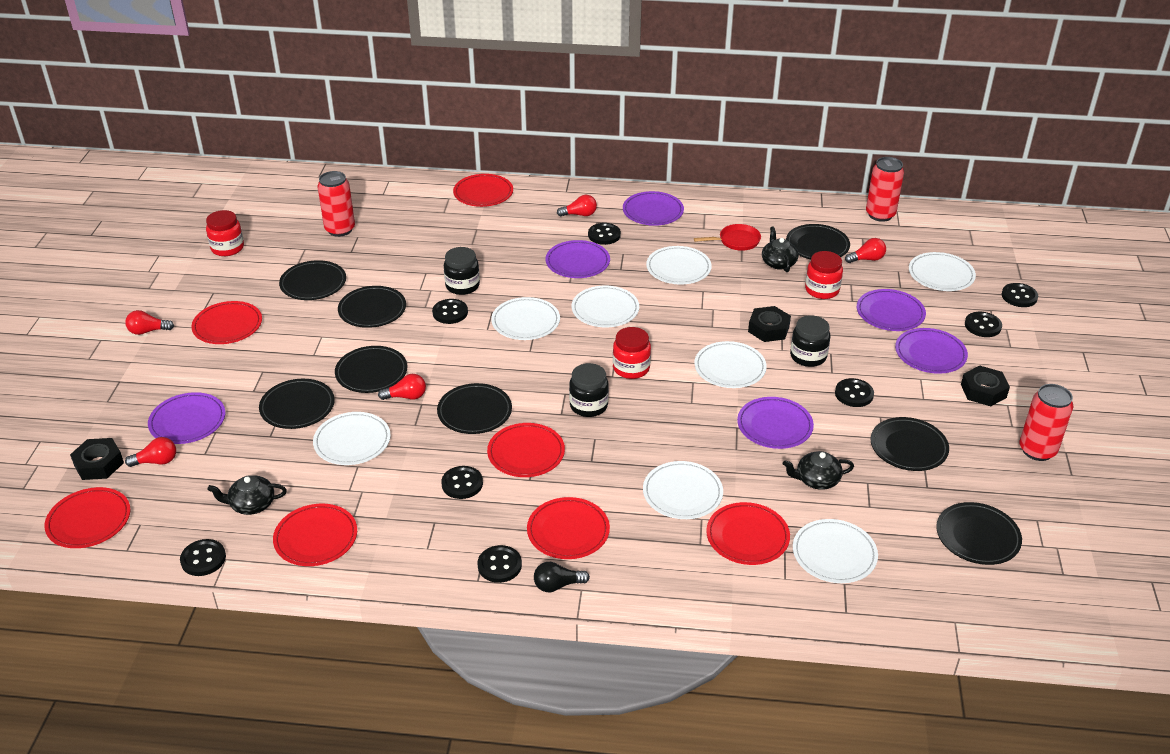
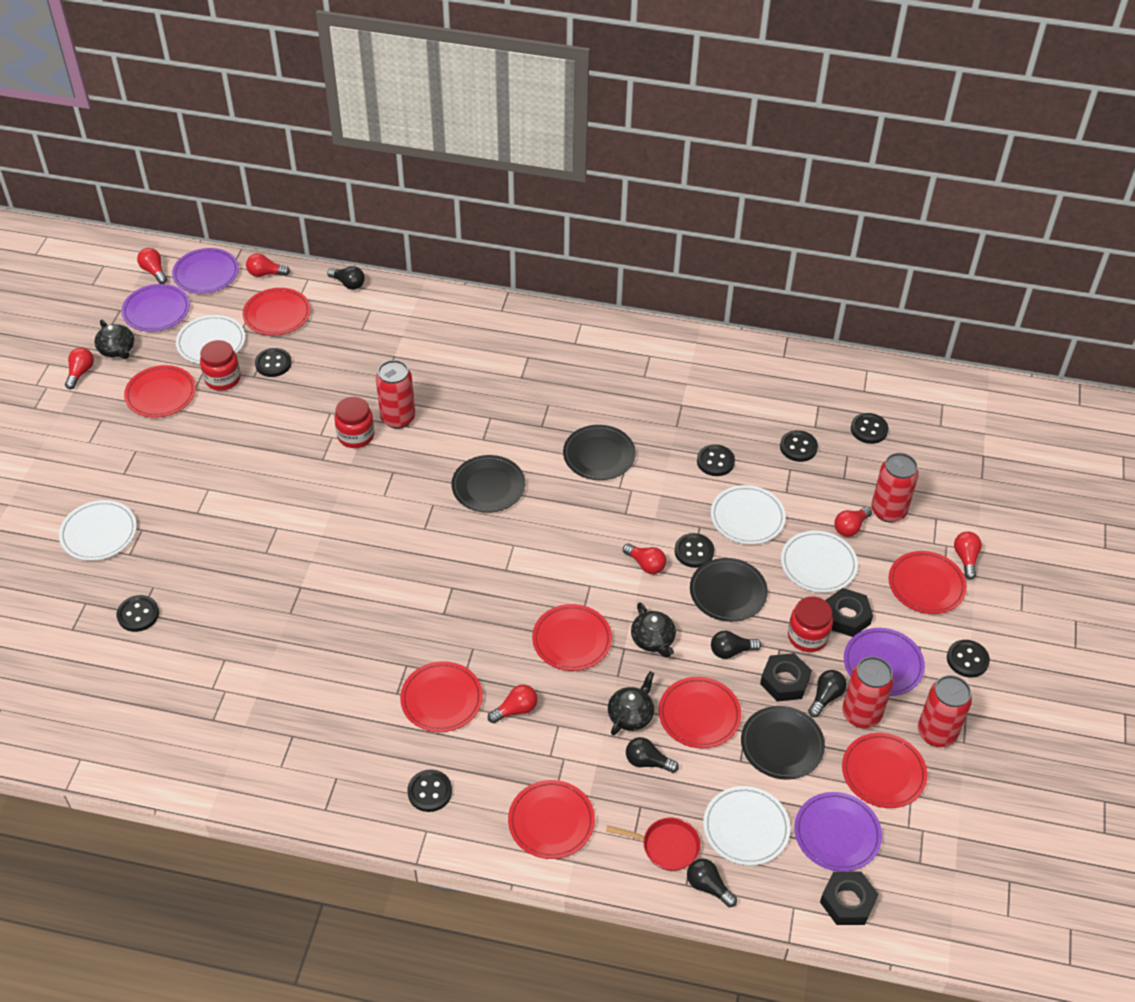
black jar: [444,247,480,295] [569,363,609,417] [790,315,830,367] = 3 -> none = 0
black light bulb: [534,562,590,592] = 1 -> [327,266,365,290] [626,737,679,773] [687,858,737,907] [711,631,761,659] [808,670,847,717] = 5
black plate: [259,379,335,429] [279,260,346,300] [335,346,407,393] [338,286,406,328] [437,383,512,434] [786,224,850,259] [871,417,949,471] [936,502,1022,565] = 8 -> [452,455,525,513] [563,425,636,480] [690,558,768,622] [741,706,825,780] = 4
purple plate: [148,392,225,444] [546,240,610,278] [623,191,684,226] [737,397,814,449] [857,289,926,331] [895,328,968,374] = 6 -> [121,284,190,332] [172,248,239,294] [794,792,882,872] [844,628,925,696] = 4
red can: [317,171,355,237] [866,157,904,222] [1019,384,1073,461] = 3 -> [376,360,415,429] [842,656,894,728] [871,453,919,523] [918,675,972,747] = 4
red light bulb: [125,310,174,335] [125,437,176,467] [378,374,426,400] [557,195,597,217] [845,238,886,263] = 5 -> [65,347,94,389] [137,248,167,284] [246,253,290,277] [488,685,537,723] [623,543,666,574] [834,507,872,537] [954,532,982,580] = 7
red plate: [44,487,131,548] [191,301,262,344] [273,504,357,566] [453,174,513,207] [487,423,565,477] [527,497,610,559] [706,502,790,565] = 7 -> [124,365,196,418] [243,288,311,336] [400,661,483,732] [508,780,595,859] [532,604,612,671] [659,677,741,748] [842,733,927,808] [888,551,967,614] = 8
white plate: [313,412,391,465] [491,297,560,340] [572,286,639,327] [643,461,723,519] [646,246,712,284] [695,341,767,388] [793,519,878,583] [909,252,976,291] = 8 -> [59,500,137,561] [176,315,245,364] [703,786,790,866] [711,485,786,544] [781,531,858,593] = 5

